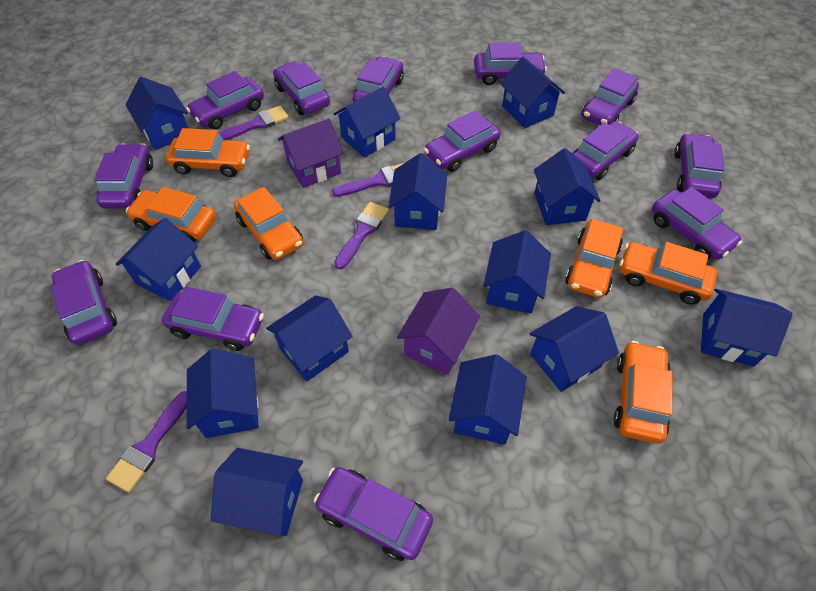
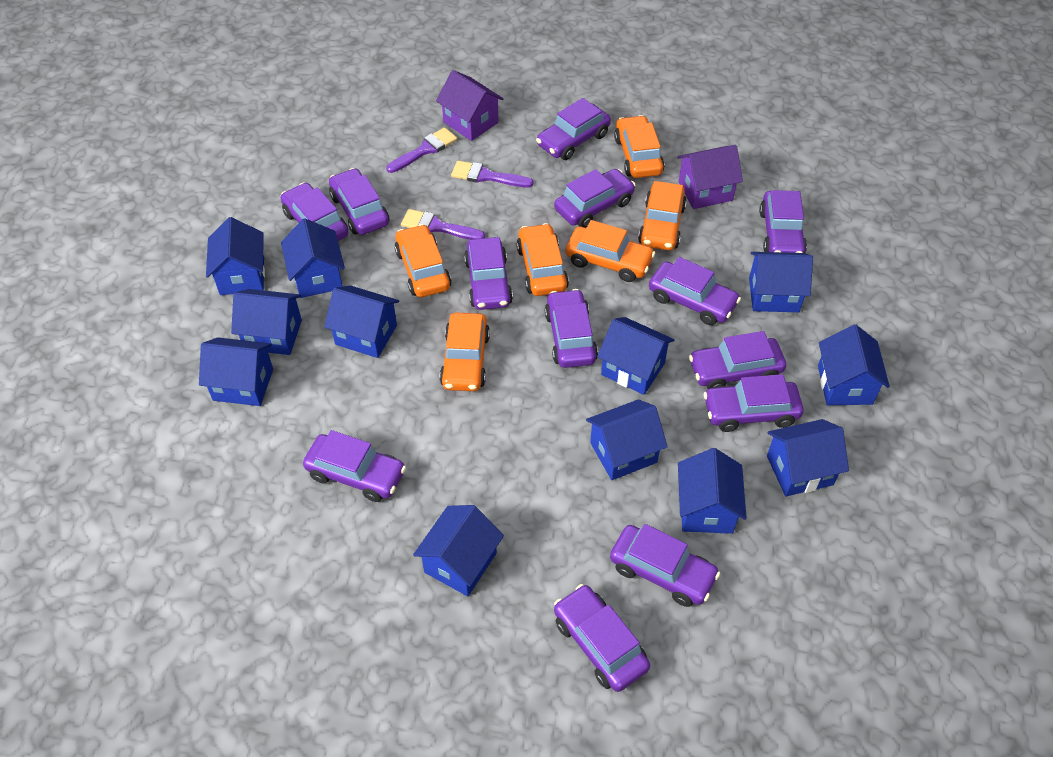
blue house: [115,218,201,301] [125,77,188,150] [187,349,259,438] [211,448,303,536] [266,295,353,381] [333,86,401,158] [388,153,447,230] [448,354,527,445] [483,230,551,313] [500,57,565,128] [529,306,619,392] [534,148,601,225] [701,289,793,367] = 13 -> [199,337,273,406] [206,217,265,295] [231,289,302,355] [281,218,345,298] [324,286,399,358] [413,505,504,596] [586,399,668,480] [597,317,674,395] [678,448,747,534] [749,252,813,312] [767,419,849,496] [818,325,890,405] = 12
purple brush: [106,391,187,492] [219,105,289,140] [332,163,404,197] [334,202,389,269] = 4 -> [386,127,457,173] [401,209,485,240] [451,161,533,187] = 3

